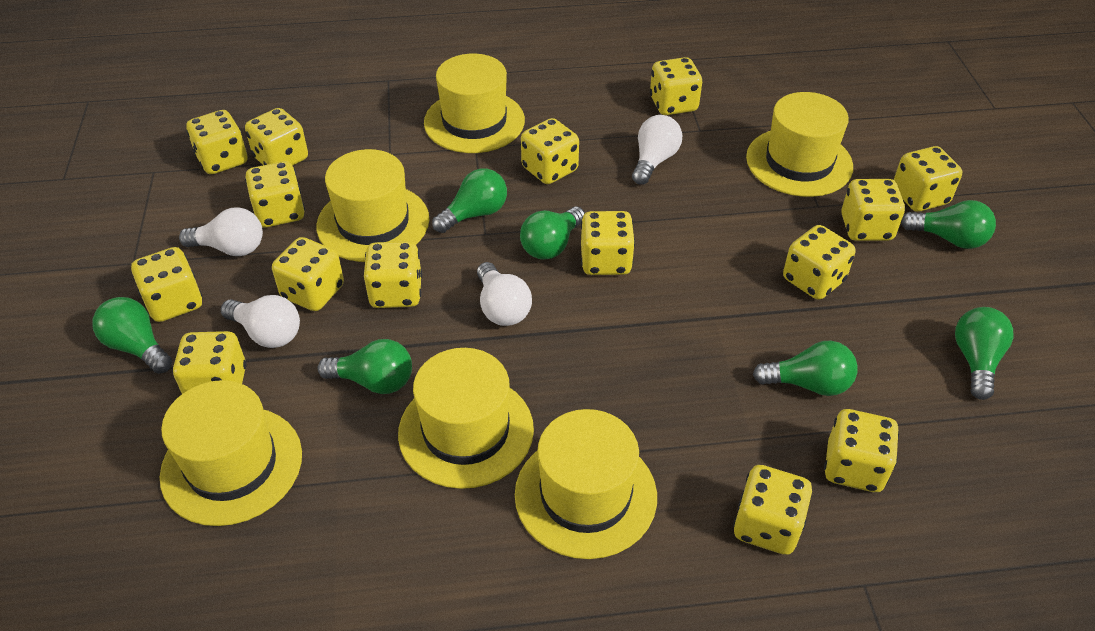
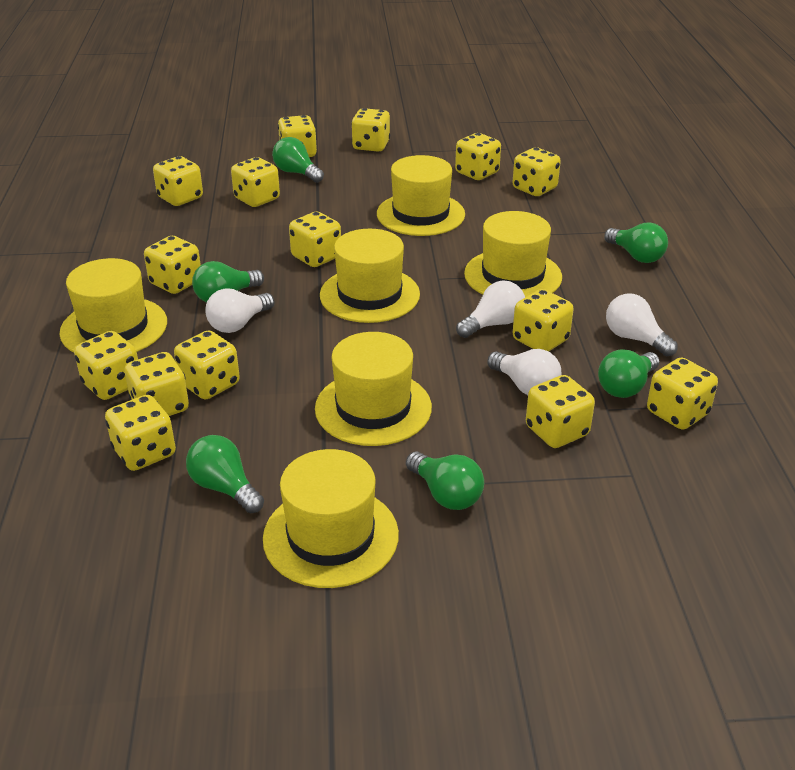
green light bulb: [92,297,172,374] [317,339,412,394] [432,168,507,233] [520,207,585,260] [753,341,858,396] [901,200,996,249] [955,307,1013,400] = 7 -> [186,435,264,514] [192,261,264,303] [272,137,324,183] [406,451,484,510] [598,349,659,398] [604,222,668,263] = 6

